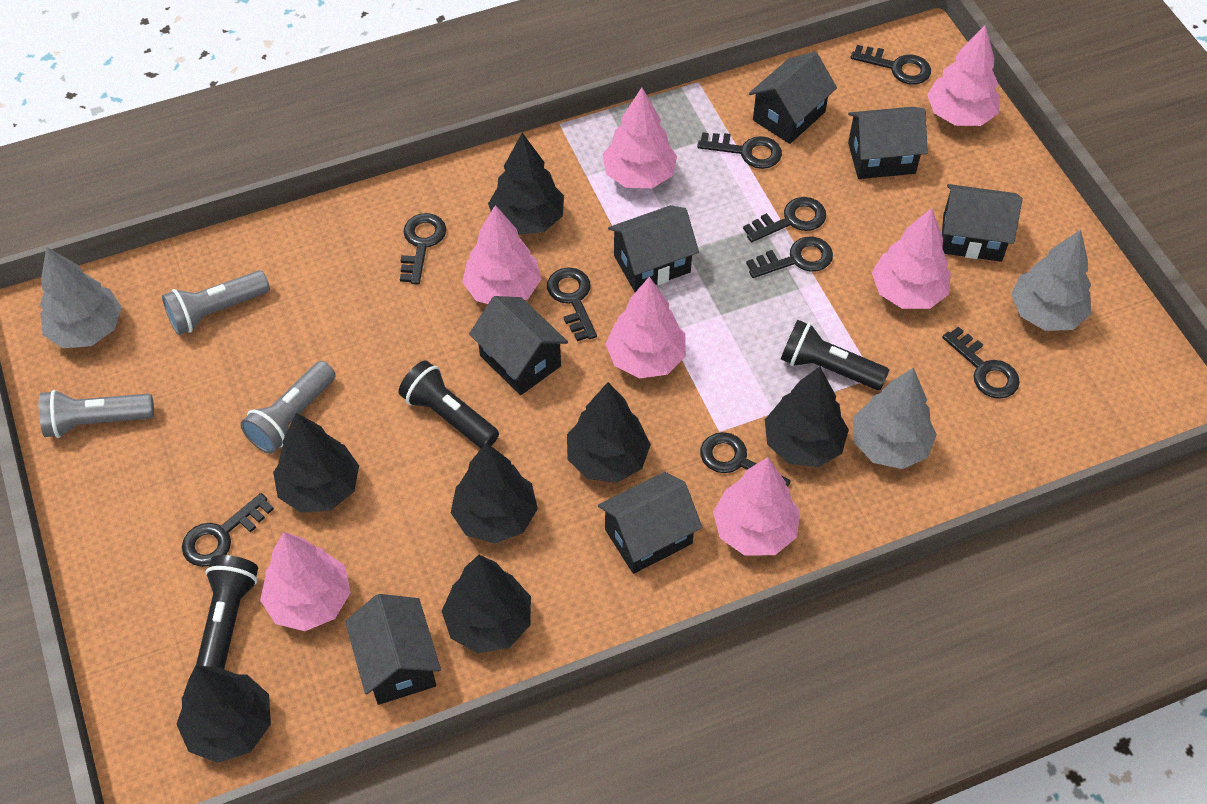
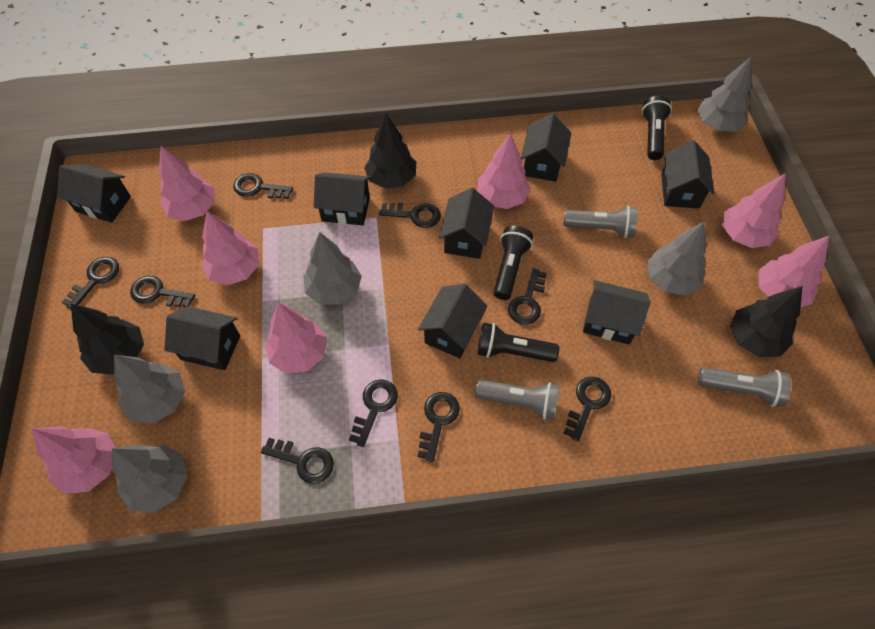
black house: [345,594,441,705] [469,296,568,395] [598,472,702,574] [608,205,699,292] [749,52,837,144] [848,107,928,179] [942,184,1023,262] = 7 -> [57,164,131,223] [164,306,240,370] [314,172,371,225] [418,283,488,358] [439,188,494,259] [521,113,571,182] [583,280,651,345] [661,140,714,209] = 8
black tree: [176,666,271,763] [273,413,359,513] [442,555,531,653] [451,443,538,544] [488,133,564,235] [567,382,651,483] [765,367,849,467] = 7 -> [71,304,144,375] [364,114,416,189] [730,286,803,357] = 3
grey tree: [40,247,122,348] [853,367,937,469] [1011,230,1091,331] = 3 -> [112,445,188,513] [114,355,185,424] [303,232,362,305] [647,222,707,296] [697,56,752,131] = 5

